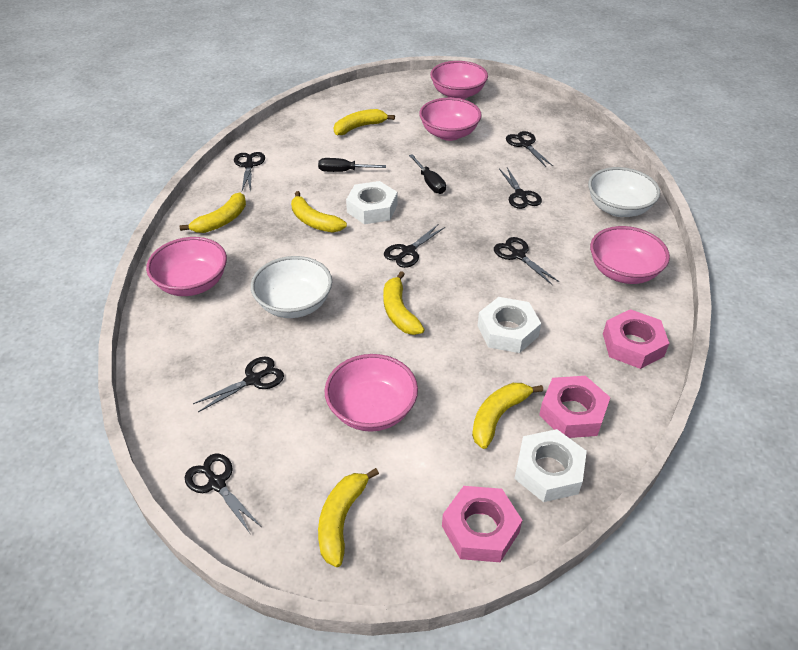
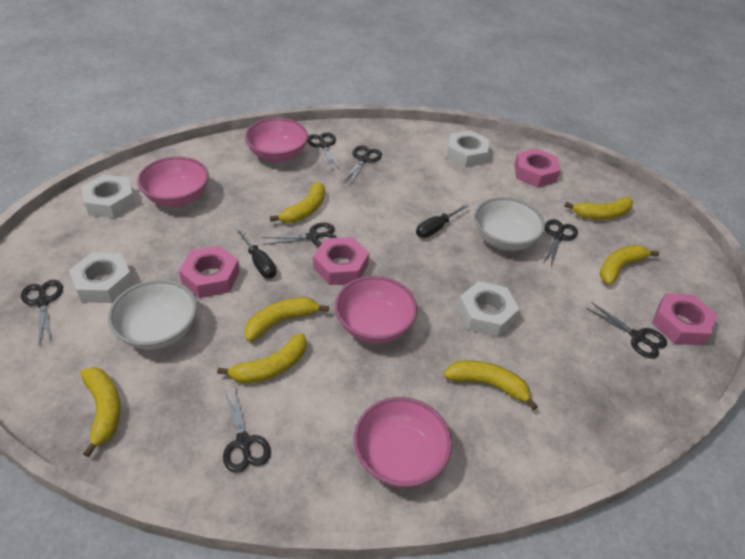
pink bowl: [146,237,227,296] [325,354,418,432] [419,98,482,141] [430,61,488,99] [590,226,670,284] = 5 -> [137,156,209,207] [245,118,308,162] [335,276,418,344] [354,397,452,488] = 4
pink nut: [442,486,522,562] [539,376,611,438] [603,309,669,369] = 3 -> [179,246,240,298] [313,237,369,285] [514,148,561,188] [652,293,717,345] = 4
white nut: [346,181,397,224] [477,297,541,353] [514,429,587,502] = 3 -> [69,253,134,303] [81,175,136,218] [447,130,489,168] [458,281,520,337] = 4
yellow banana: [180,192,246,233] [291,191,347,232] [318,468,379,567] [334,109,395,135] [383,271,425,335] [472,383,543,449] = 6 -> [81,367,121,457] [217,333,307,384] [244,297,329,341] [270,182,325,223] [444,360,538,410] [564,197,633,219] [600,245,659,285] = 7

